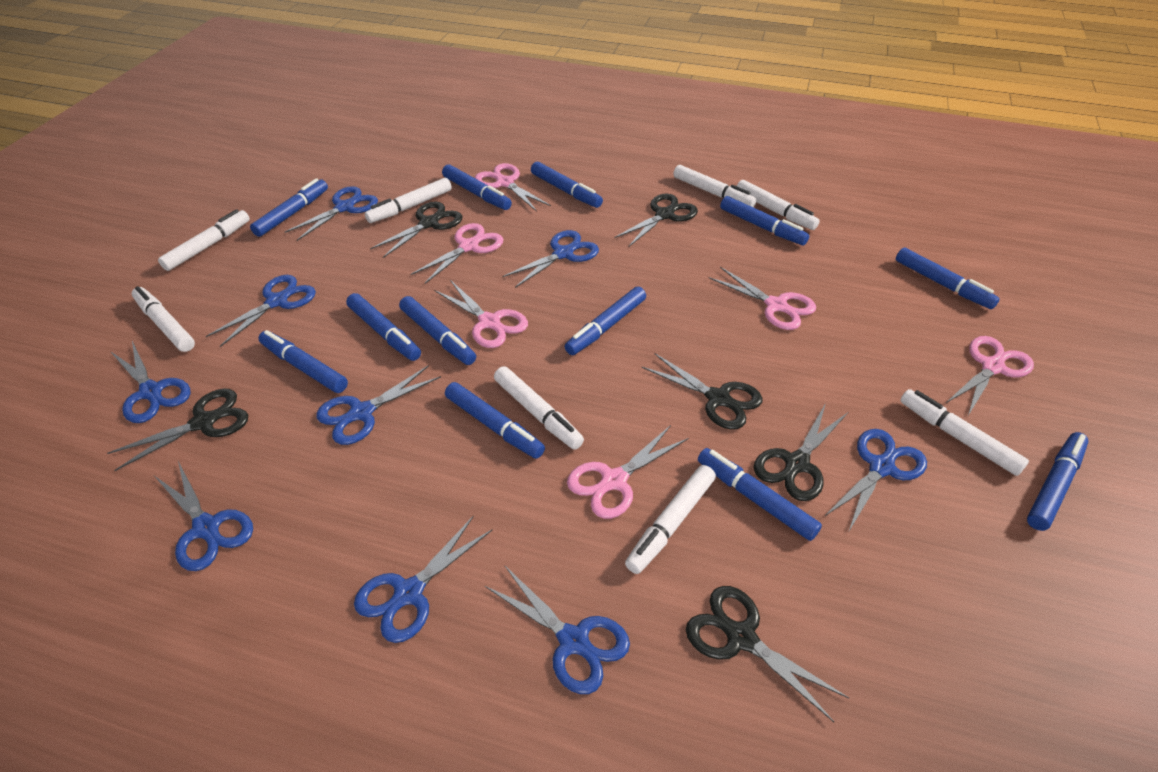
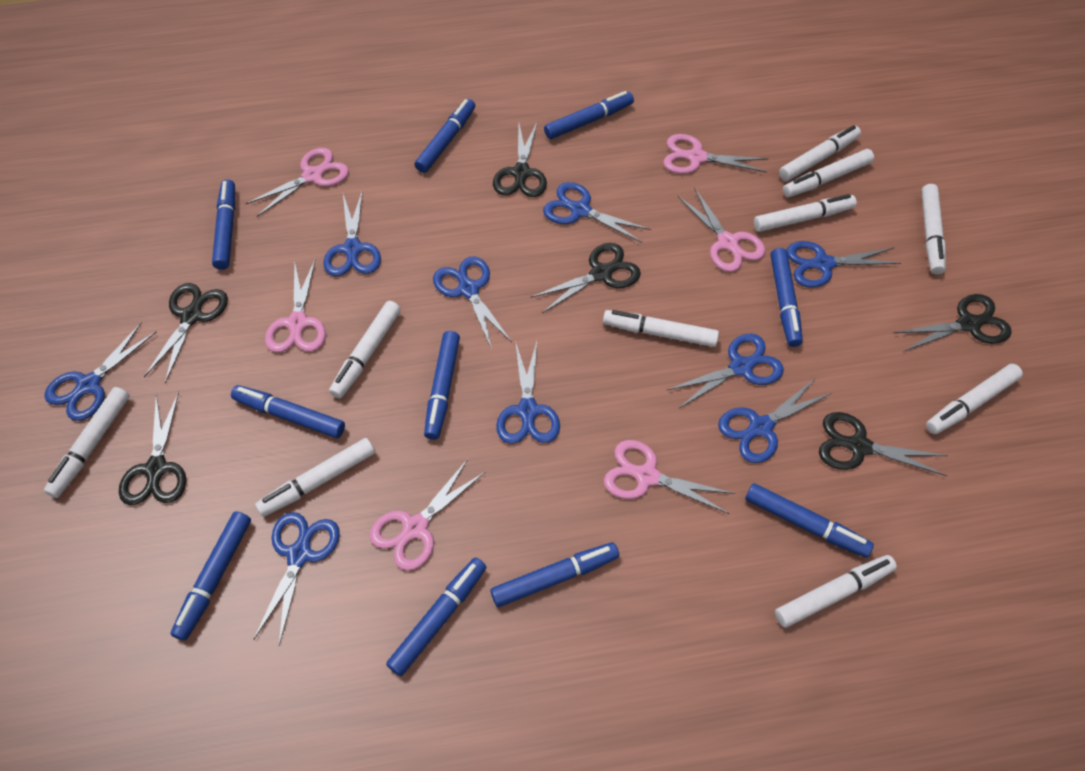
blue marker: [250,178,328,237] [258,330,348,393] [346,293,421,361] [399,296,476,365] [442,164,512,210] [445,382,545,459] [531,162,603,208] [565,286,646,355] [698,448,822,541] [720,196,809,245] [896,248,1000,309] [1027,432,1089,531] = 12 -> [170,511,251,641] [212,179,235,270] [231,385,345,438] [386,558,486,676] [414,99,475,173] [424,331,460,440] [490,542,619,607] [544,91,634,139] [745,483,874,558] [770,248,803,347] = 10
white marker: [132,286,195,352] [158,209,250,271] [365,178,452,223] [494,366,584,450] [625,465,716,574] [673,165,757,207] [737,180,820,230] [900,389,1029,476] = 8 -> [44,387,130,498] [255,438,375,517] [329,301,401,398] [603,310,719,347] [754,194,857,232] [775,555,897,628] [779,125,861,181] [783,149,874,197] [921,184,946,274] [926,364,1023,434] = 10

